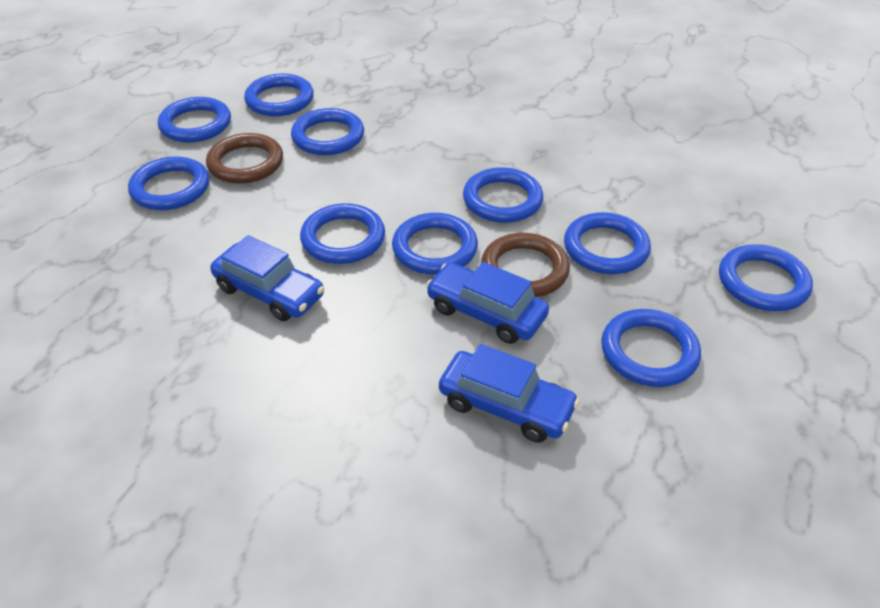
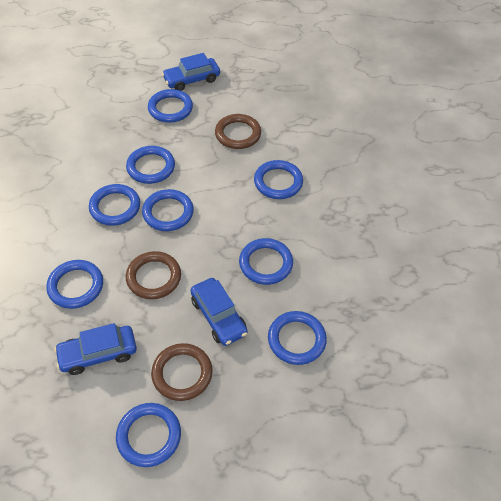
blue ring: [128,156,209,210] [158,97,231,142] [244,74,314,116] [291,108,364,155] [300,203,385,264] [392,213,478,275] [463,167,543,223] [564,212,651,274] [601,309,701,387] [719,244,813,311] = 10 -> [46,260,103,309] [89,184,140,226] [116,403,181,467] [126,146,175,184] [142,189,194,231] [148,89,193,123] [239,238,293,285] [254,160,303,199] [268,311,327,365] = 9
brown ring: [206,133,283,184] [481,233,570,297] = 2 -> [126,251,181,299] [151,343,213,401] [215,114,261,149] = 3

